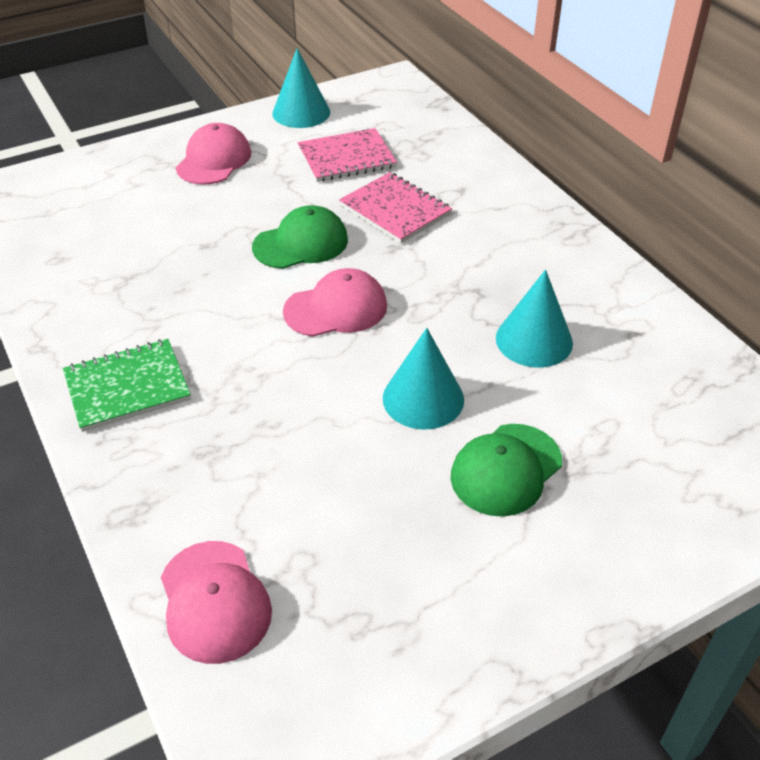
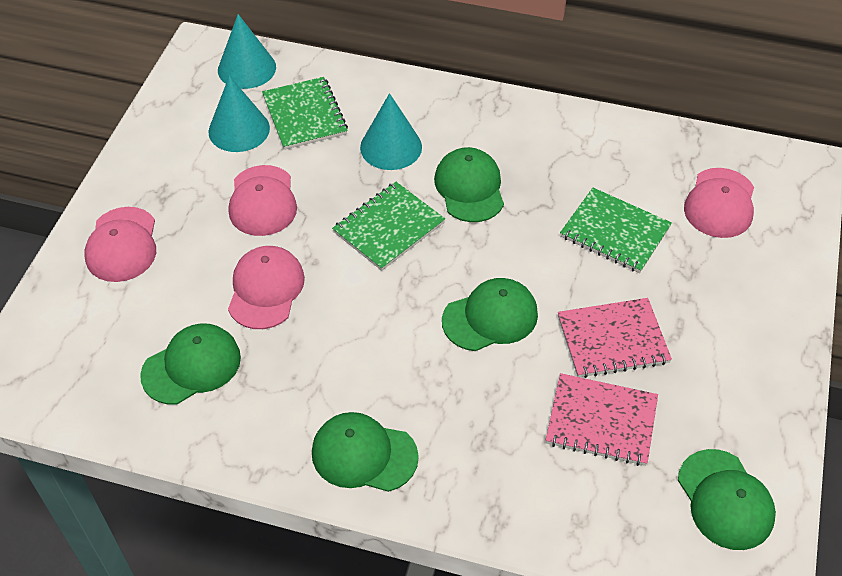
green cap: [252,205,348,269] [451,424,562,517] = 2 -> [140,323,241,405] [312,412,419,492] [434,147,504,222] [442,278,538,351] [678,449,776,550] = 5
green notebook: [63,339,191,432] = 1 -> [262,77,348,150] [332,182,445,271] [560,188,672,273] = 3
pink cap: [161,541,272,664] [176,123,251,185] [283,268,387,337] = 3 -> [85,207,156,282] [228,246,305,329] [229,165,297,236] [684,168,754,238] = 4

